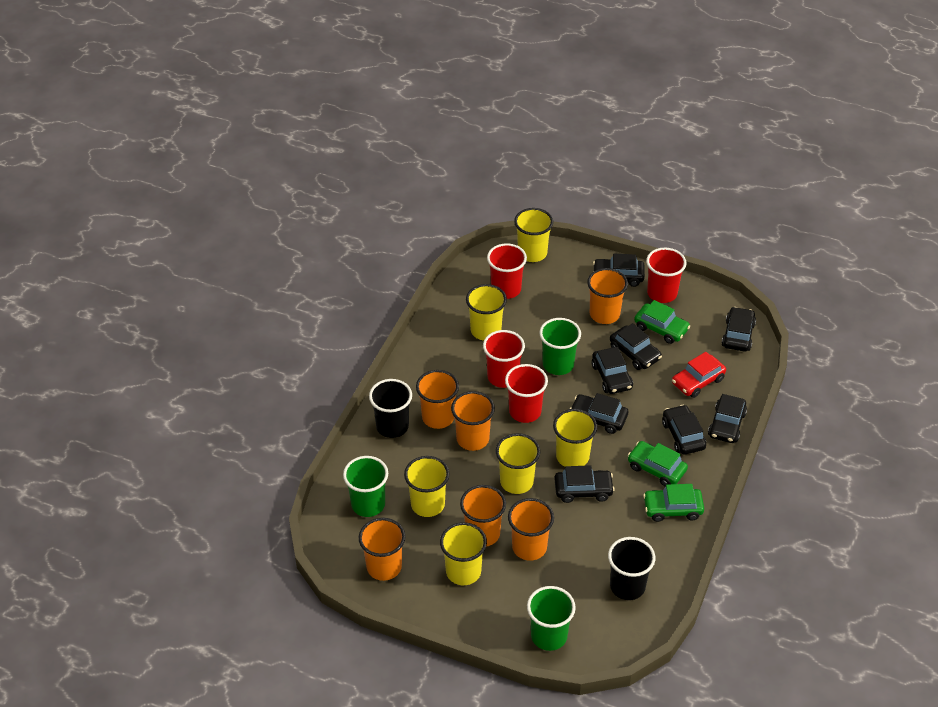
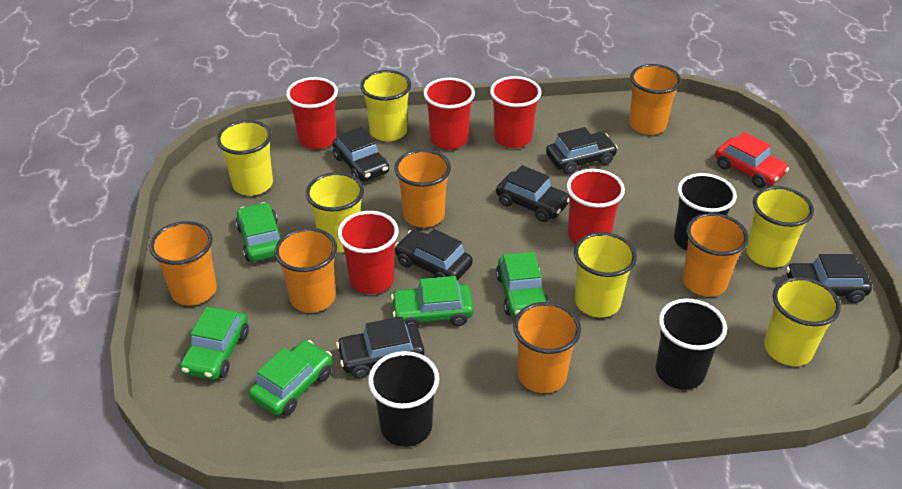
black car: [554,465,615,503] [570,393,628,434] [592,347,633,394] [593,254,645,287] [610,323,662,370] [662,405,706,454] [708,394,747,443] [722,307,756,352] = 8 -> [333,127,389,181] [336,317,424,379] [395,229,473,281] [496,165,569,222] [546,127,618,174] [786,254,872,303] = 6
black cup: [369,379,412,438] [608,537,655,600] = 2 -> [368,351,439,447] [656,299,727,390] [674,173,737,251] = 3
green car: [628,441,688,487] [634,300,690,344] [643,484,704,522] = 3 -> [180,307,249,380] [236,202,282,262] [249,340,332,416] [391,276,474,328] [496,252,549,317] = 5
green cup: [343,456,388,517] [527,586,576,651] [539,318,581,375] = 3 -> none = 0
red cup: [483,330,525,388] [487,243,527,299] [505,364,548,423] [646,248,686,303] = 4 -> [286,77,338,149] [337,211,399,294] [423,78,475,150] [490,76,541,148] [566,169,625,244] = 5

